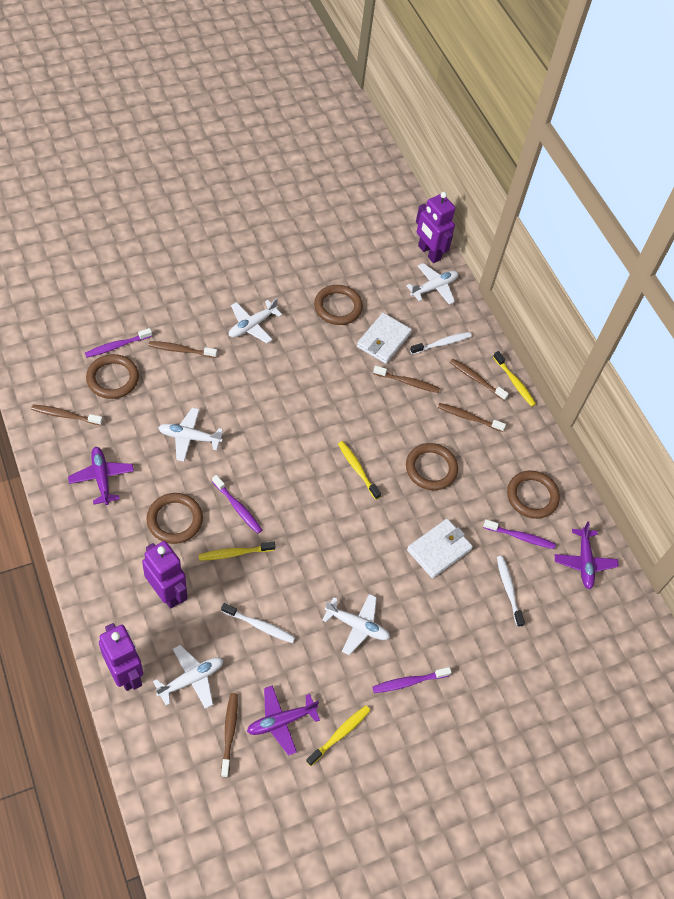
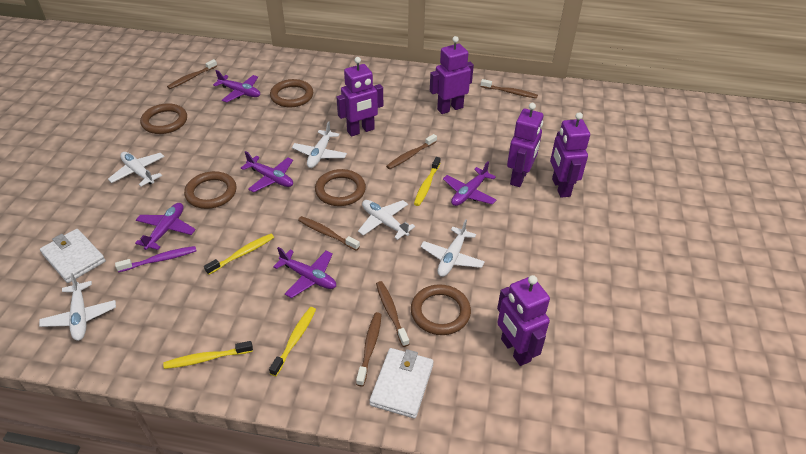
purple plane: [68,447,134,505] [247,685,320,756] [554,522,619,589] = 3 -> [135,203,196,250] [213,70,260,103] [241,151,293,192] [273,247,336,298] [443,161,496,206] = 5
purple robot: [99,623,143,691] [142,541,187,609] [416,192,455,263] = 3 -> [336,57,383,137] [430,36,474,114] [497,275,550,366] [507,103,543,187] [550,112,590,198] = 5
purple toothbrush: [85,328,152,358] [212,475,262,534] [372,667,452,693] [483,519,556,549] = 4 -> [115,246,196,272] = 1
white toothbrush: [221,603,295,643] [410,332,472,354] [497,556,525,627] = 3 -> none = 0

